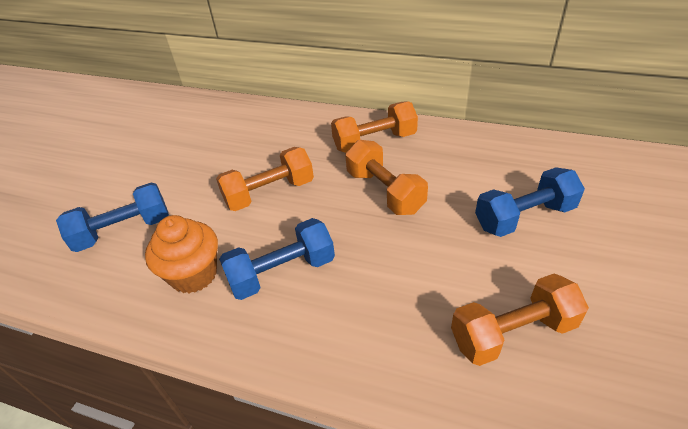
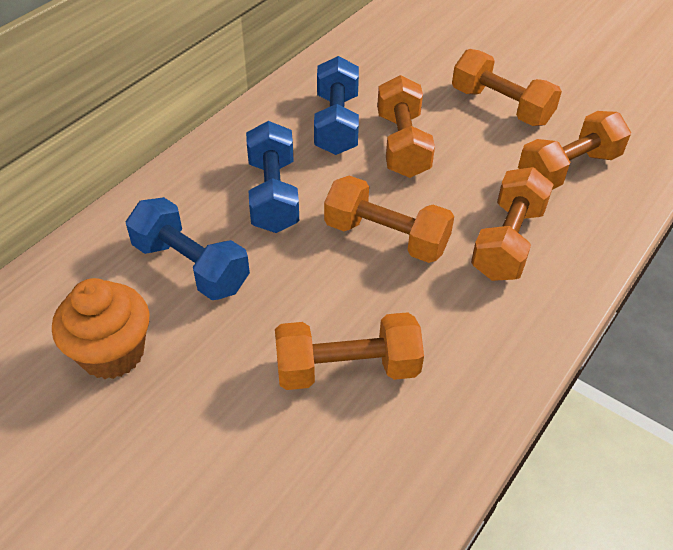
orange dumbbell: [216,147,314,211] [331,101,418,153] [345,140,428,215] [451,274,589,366] = 4 -> [275,312,424,390] [324,176,454,263] [377,75,435,178] [452,49,562,126] [471,167,554,281] [518,111,631,190] = 6

